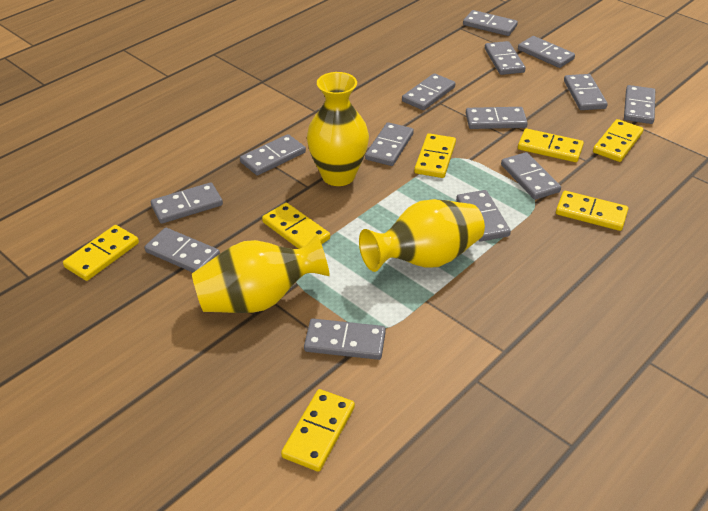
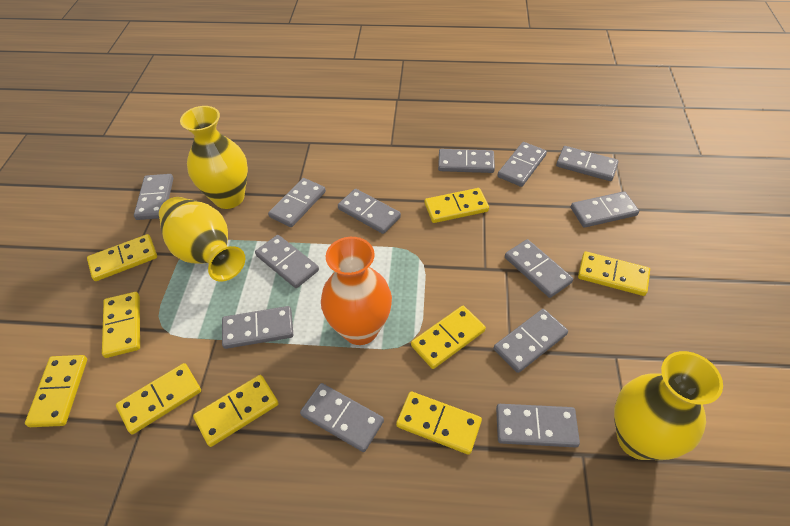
grey domino: [144,228,220,273] [151,182,223,224] [240,134,306,176] [304,319,386,360] [365,122,414,166] [402,73,456,110] [456,190,511,242] [463,10,518,36] [466,107,528,129] [485,41,525,75] [501,152,561,200] [518,36,575,68] [564,74,608,110] [624,85,655,124] = 14 -> [134,174,173,220] [222,306,293,349] [255,235,319,288] [268,178,326,227] [300,383,384,452] [338,189,401,234] [438,149,495,173] [494,309,568,373] [496,404,580,447] [498,142,547,187] [505,239,573,298] [556,146,619,181] [571,191,639,228] = 13
orange vase: none = 0 -> [321,237,392,345] = 1
yellow domino: [63,225,139,281] [262,203,330,249] [281,389,355,472] [414,133,456,178] [518,129,584,162] [556,191,628,231] [593,119,644,162] = 7 -> [25,355,87,427] [87,234,157,281] [102,292,140,358] [116,363,201,434] [193,375,278,447] [396,391,482,455] [411,306,486,369] [425,188,489,223] [578,251,650,296] = 9

